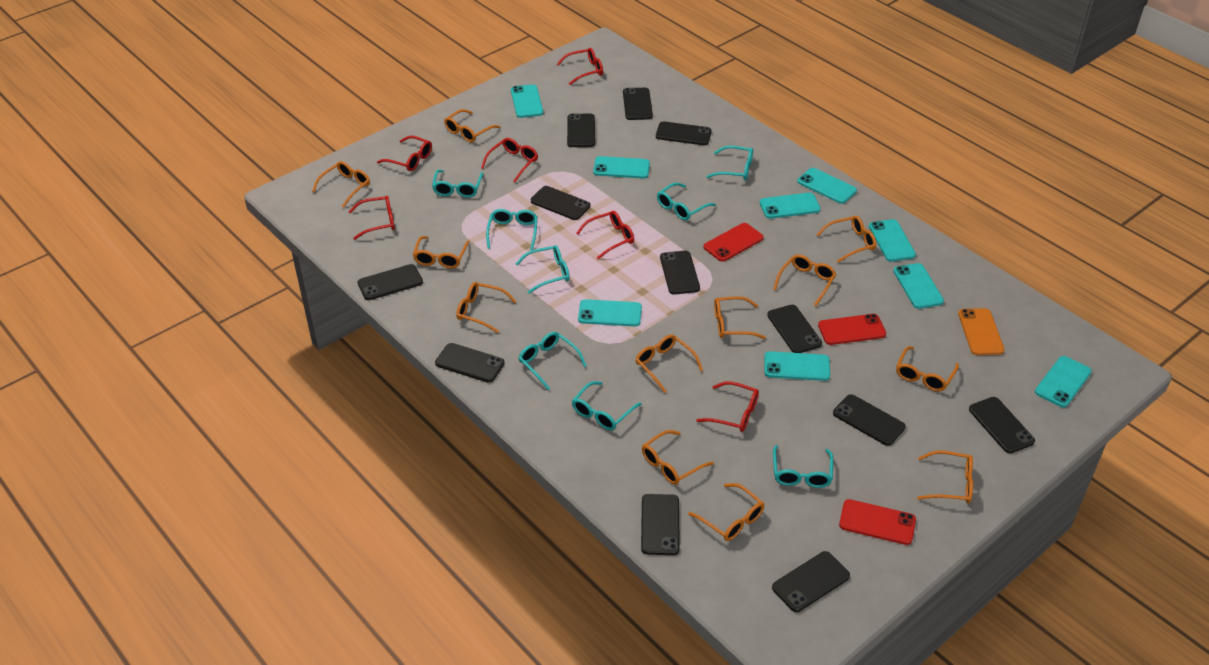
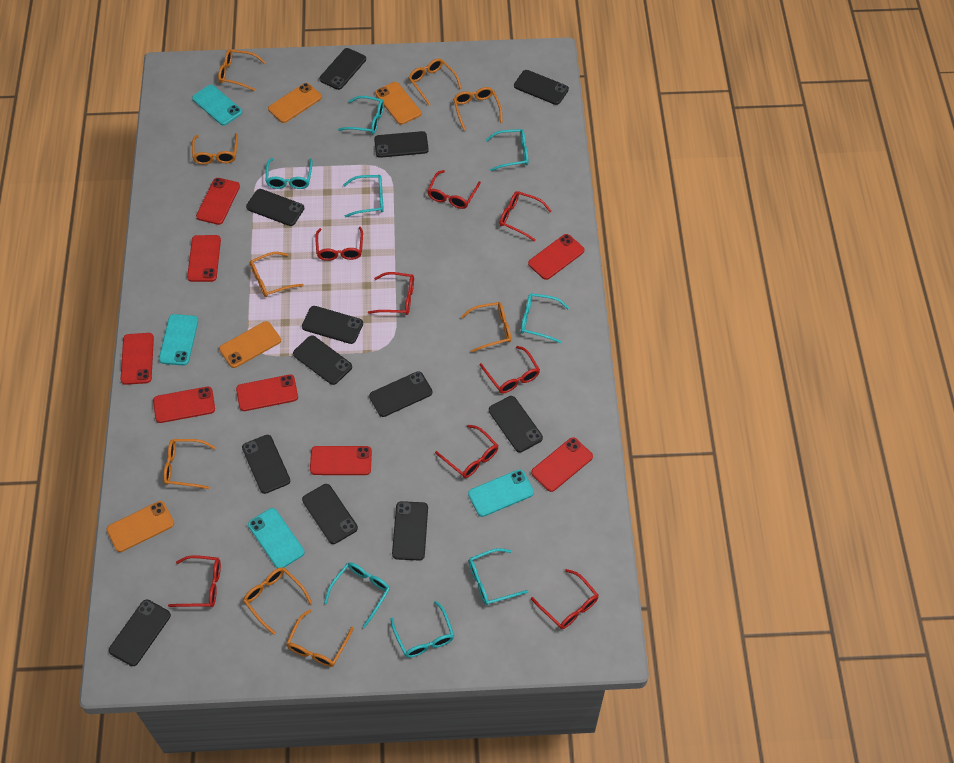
orange glasses: [312,161,370,208] [413,236,469,268] [444,109,500,142] [456,282,517,333] [635,334,703,393] [642,430,714,485] [688,483,764,541] [714,296,766,339] [773,254,836,306] [817,216,876,263] [896,346,959,392] [917,450,973,503] = 12 -> [163,439,216,489] [192,133,238,165] [218,49,266,91] [243,567,312,635] [250,252,304,297] [286,609,354,667] [408,58,462,105] [453,87,503,131] [461,302,511,353] = 9
orange phone: [958,308,1005,355] = 1 -> [106,501,174,552] [219,321,281,368] [268,83,322,123] [375,82,421,125] = 4
red glasses: [348,196,395,240] [377,136,432,171] [481,138,538,182] [557,48,603,85] [576,211,634,259] [696,381,759,432] = 6 -> [168,555,221,607] [315,227,363,261] [368,272,414,315] [427,170,481,209] [435,425,498,478] [480,346,540,393] [499,191,552,242] [531,569,598,629] = 8
red phone: [704,223,764,262] [818,314,886,345] [839,499,916,545] = 3 -> [120,333,154,385] [153,386,215,423] [187,235,221,282] [196,178,240,225] [236,374,298,411] [310,446,372,475] [528,234,585,280] [531,437,593,492] = 8
turquoise phone: [511,84,543,118] [578,299,642,327] [593,156,650,179] [760,193,821,219] [764,351,830,381] [797,168,857,204] [869,219,916,261] [893,263,944,309] [1035,356,1092,407] = 9 -> [159,314,198,366] [192,85,242,126] [248,508,304,568] [468,469,534,517] = 4

